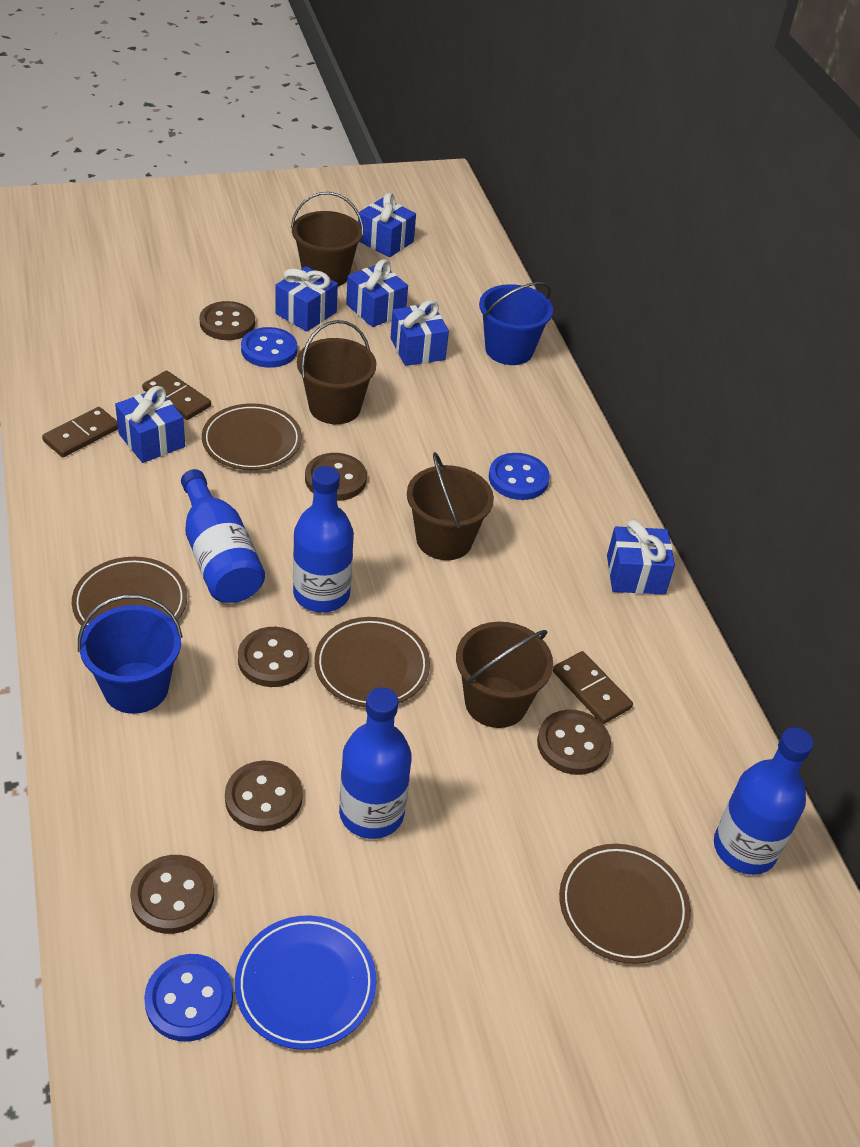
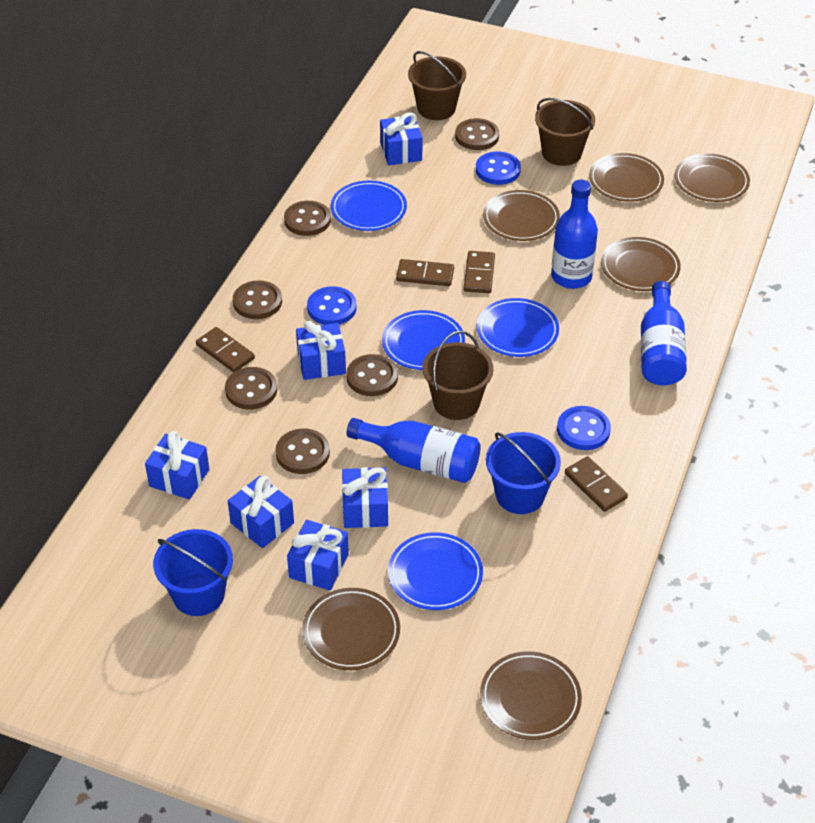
blue bottle: [181,469,265,603] [293,466,354,613] [339,687,411,839] [714,727,814,875] = 4 -> [347,418,481,483] [551,180,598,289] [641,281,687,385] = 3
blue plate: [235,915,377,1050] = 1 -> [331,181,407,231] [382,310,465,370] [388,532,483,610] [477,298,559,357] = 4
brown bucket: [291,192,364,286] [297,320,376,424] [407,452,494,560] [456,622,553,728] = 4 -> [408,51,466,120] [423,331,493,420] [535,98,595,166] = 3
brown domino: [42,407,118,457] [142,371,211,420] [553,651,633,724] = 3 -> [196,327,255,372] [396,259,454,286] [464,251,495,293] [565,456,628,512] = 4
brown plate: [72,557,187,629] [202,403,302,470] [314,617,430,707] [559,844,691,964] = 4 -> [302,588,400,670] [480,651,582,740] [483,190,560,241] [589,153,664,202] [601,237,681,291] [675,154,750,202] = 6

